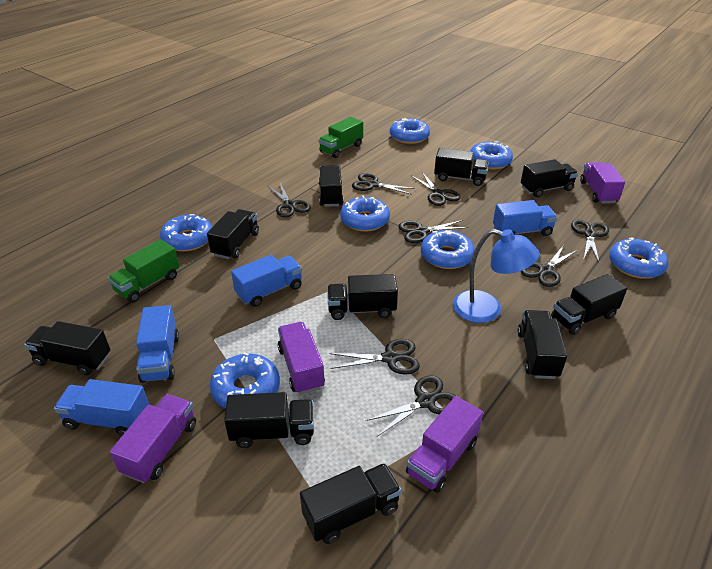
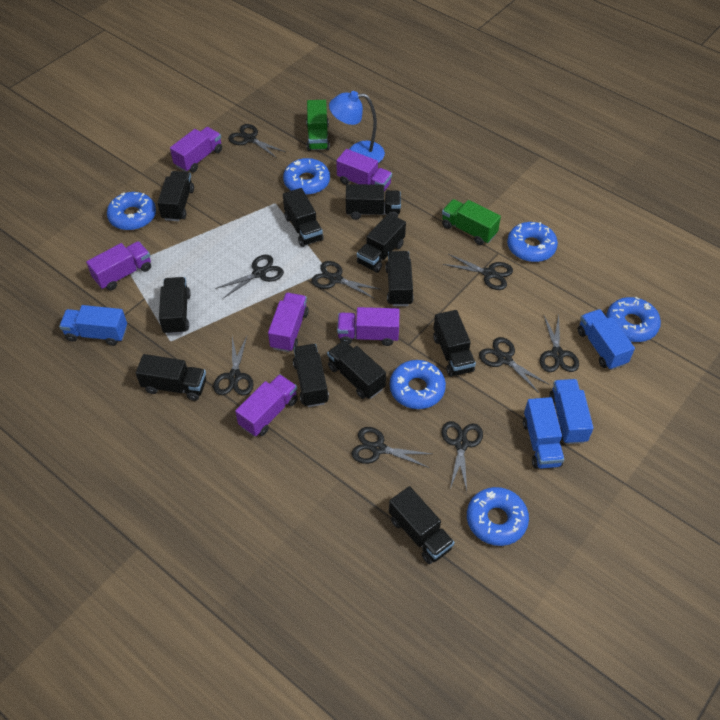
black scissors: [268,183,311,217] [330,339,420,375] [352,173,416,195] [365,375,456,436] [398,220,469,243] [412,172,461,206] [521,245,578,287] [571,219,609,263] = 8 -> [213,336,254,396] [215,255,284,298] [228,124,285,158] [311,261,381,299] [351,427,432,468] [441,421,483,491] [443,254,513,290] [479,337,549,393] [540,314,579,372] = 9
black truck: [24,321,110,375] [207,209,259,259] [224,392,314,448] [300,463,401,544] [319,165,344,207] [327,274,398,320] [434,148,489,186] [517,310,567,379] [521,159,578,197] [551,274,627,335] = 10 -> [136,354,206,401] [157,171,194,221] [159,277,191,335] [283,188,324,247] [293,344,329,407] [327,341,386,399] [346,184,401,220] [357,213,406,273] [385,251,414,306] [389,486,455,564] [433,310,476,377] = 11
blue donut: [160,214,212,252] [210,352,280,409] [340,196,390,232] [390,118,430,144] [421,230,475,269] [470,141,513,170] [609,237,668,279] = 7 -> [107,192,156,230] [283,158,330,195] [390,360,446,409] [467,487,529,546] [507,222,558,262] [606,297,661,342] = 6
purple truck: [110,394,196,483] [278,322,325,394] [406,396,483,493] [580,162,625,204] = 4 -> [86,241,151,290] [170,127,222,172] [235,374,298,436] [268,293,309,352] [336,149,392,191] [337,307,400,346] = 6

